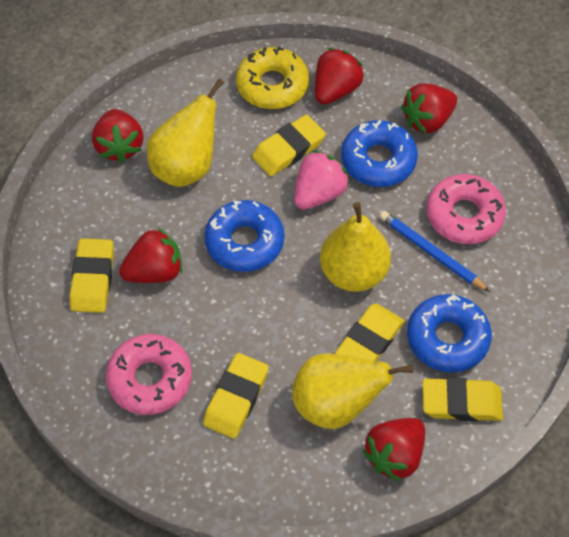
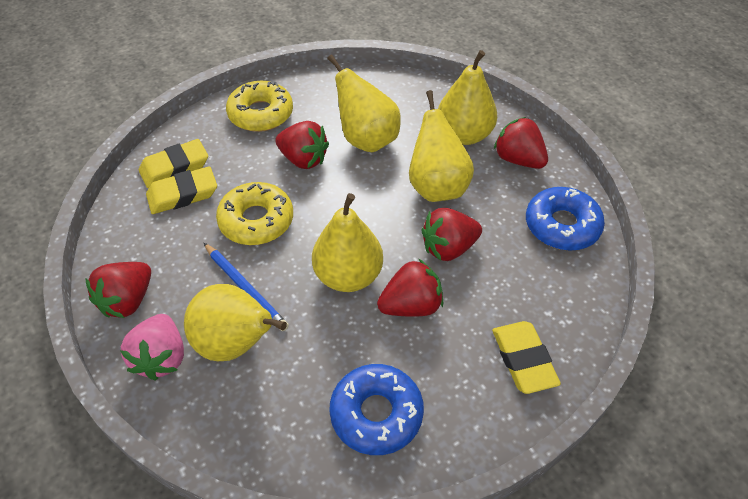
blue donut: [204,200,284,272] [341,120,418,187] [407,294,492,373] = 3 -> [329,364,424,455] [526,187,605,251] = 2
pink donut: [106,334,192,415] [426,174,506,244] = 2 -> none = 0
yellow donut: [236,47,309,109] = 1 -> [216,182,293,245] [226,81,293,132] = 2
yellow eraser: [69,238,114,313] [203,353,269,439] [252,114,326,176] [335,303,404,361] [423,377,503,421] = 5 -> [139,139,208,188] [146,166,217,214] [492,321,561,394] = 3
yellow pear: [147,78,224,187] [292,353,413,429] [320,202,391,292] = 3 -> [184,284,287,361] [312,193,383,292] [327,54,401,152] [409,90,474,202] [438,50,497,145] = 5

